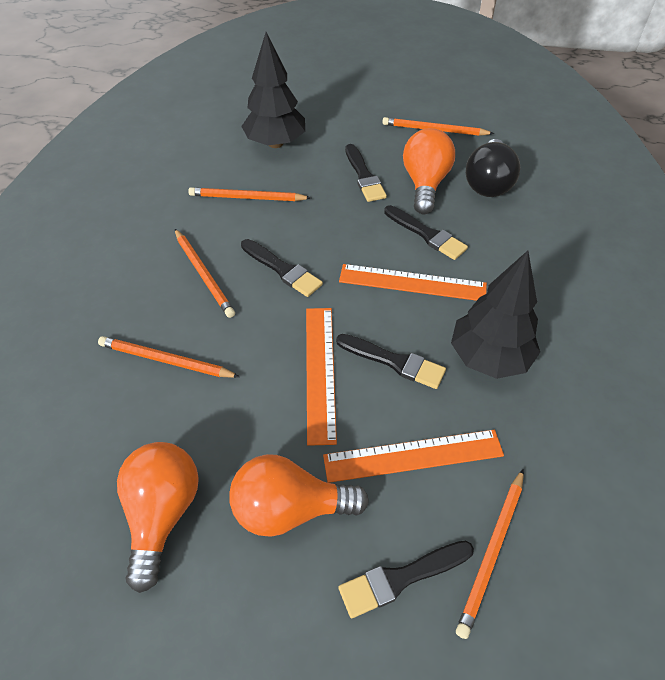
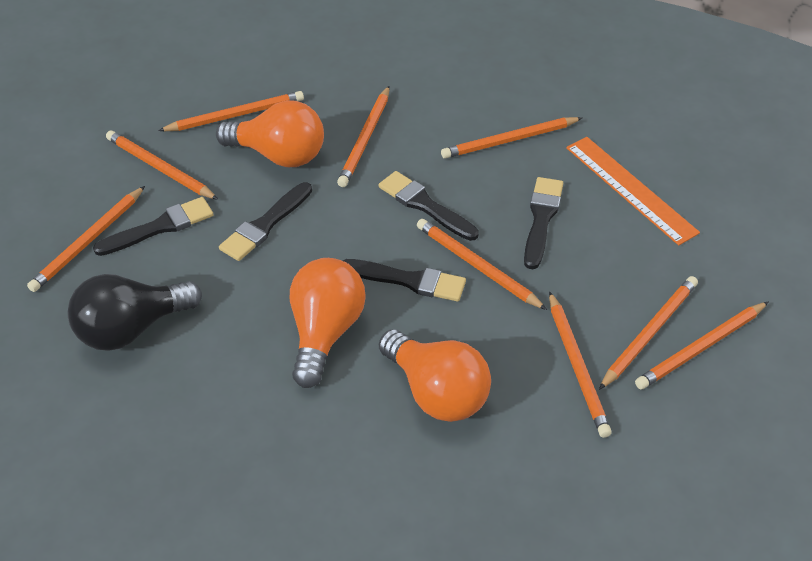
black tree: [241,32,305,148] [451,251,540,379] = 2 -> none = 0
orange pencil: [98,336,240,378] [175,229,235,318] [188,187,311,201] [382,117,494,136] [456,469,524,639] = 5 -> [27,186,145,292] [106,130,219,200] [158,91,304,131] [337,86,390,187] [417,219,547,310] [441,117,582,159] [549,291,612,438] [599,276,698,390] [635,302,768,390] = 9
orange ruler: [306,308,337,446] [323,430,504,483] [339,264,487,301] = 3 -> [566,137,700,245] = 1

